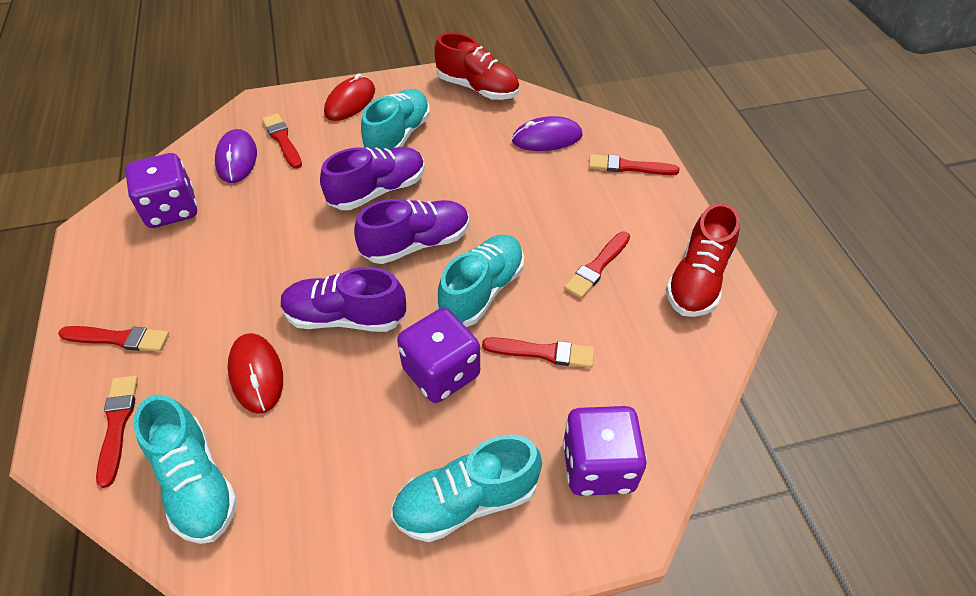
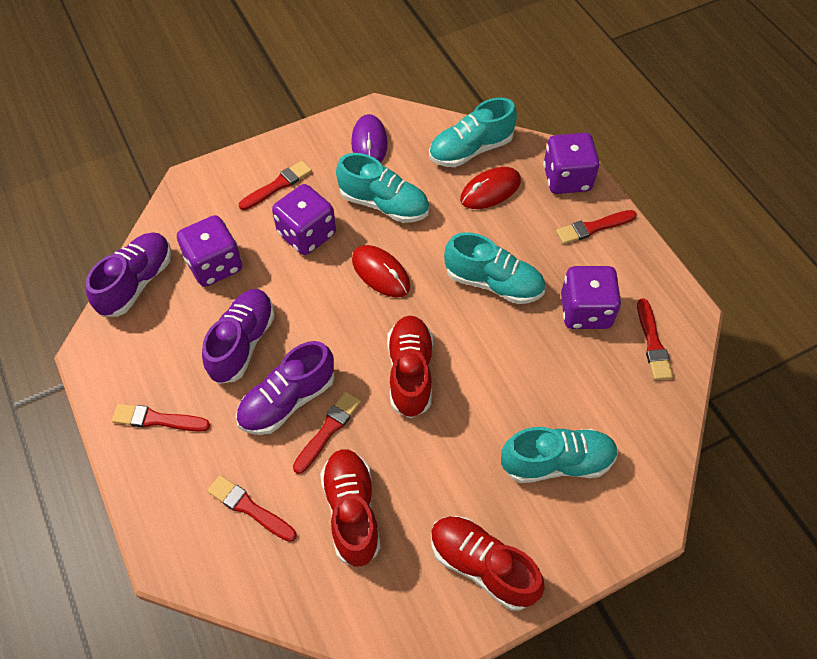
purple dice: [125,153,197,228] [397,308,480,403] [563,406,647,496] = 3 -> [177,215,242,287] [272,184,336,255] [543,133,599,194] [561,266,621,329] = 4
purple mouse: [215,129,257,183] [512,116,582,151] = 2 -> [351,114,388,163] = 1
red shoe: [434,32,519,100] [666,203,740,317] = 2 -> [320,449,381,567] [387,316,433,418] [431,516,545,610] = 3

